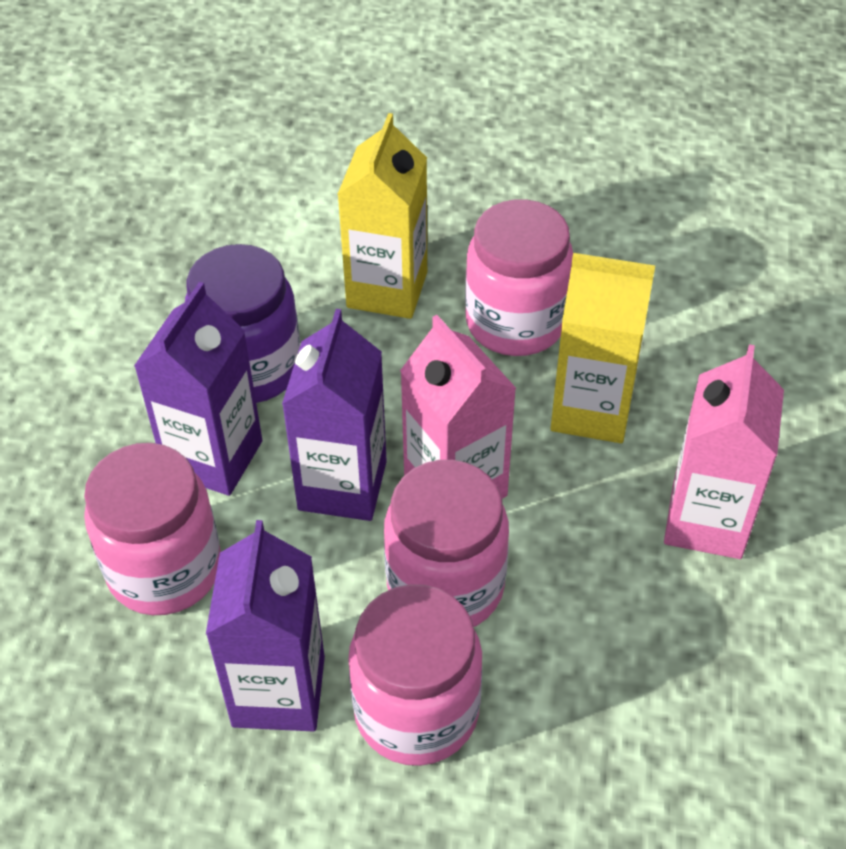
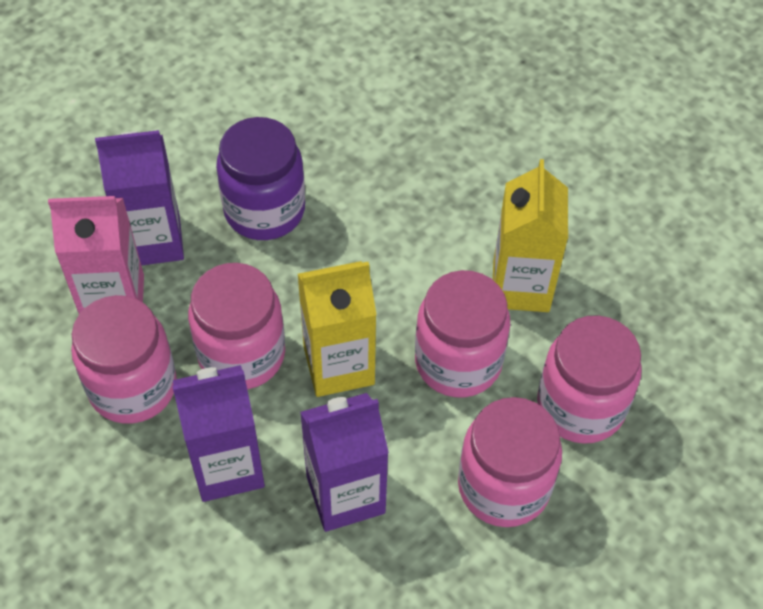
pink carton: [400,315,517,499] [664,344,784,559] = 2 -> [48,196,144,314] = 1
pink jar: [84,443,221,615] [348,584,482,766] [384,460,509,627] [465,199,573,356] = 4 -> [71,295,177,424] [188,263,285,389] [415,270,510,397] [458,397,562,527] [537,315,642,444] = 5

